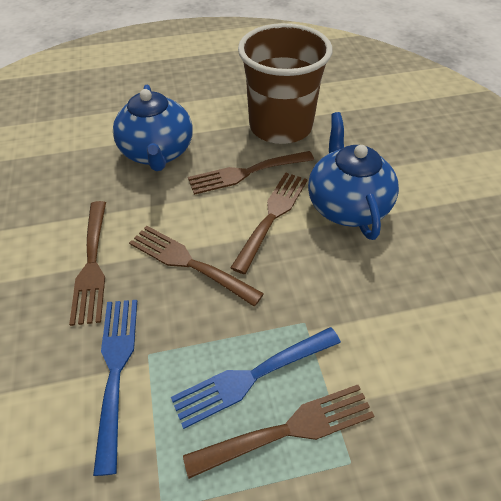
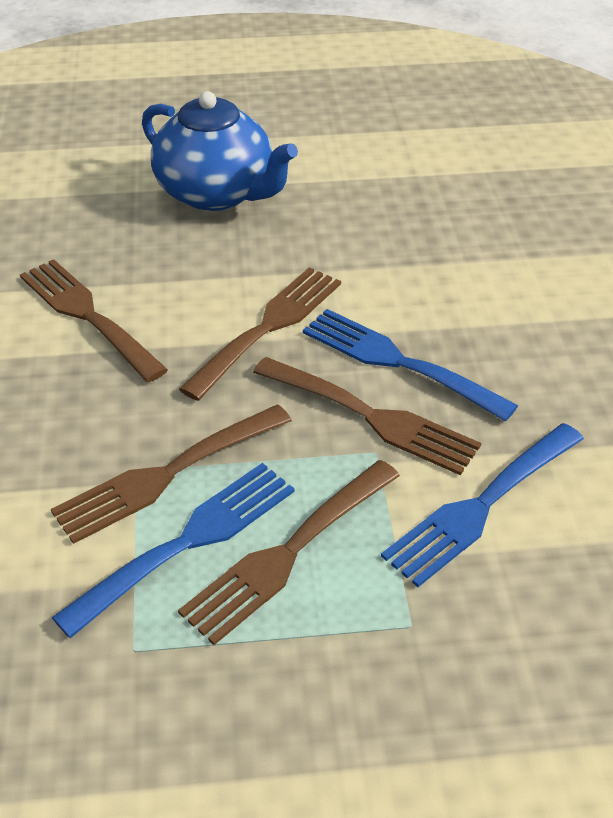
blue fork: [93,300,137,476] [171,327,341,429] = 2 -> [52,463,295,638] [303,309,518,422] [381,423,584,587] = 3
blue teapot: [113,85,193,171] [308,112,399,240] = 2 -> [142,91,298,211] = 1
brown cup: [238,23,332,144] = 1 -> none = 0

